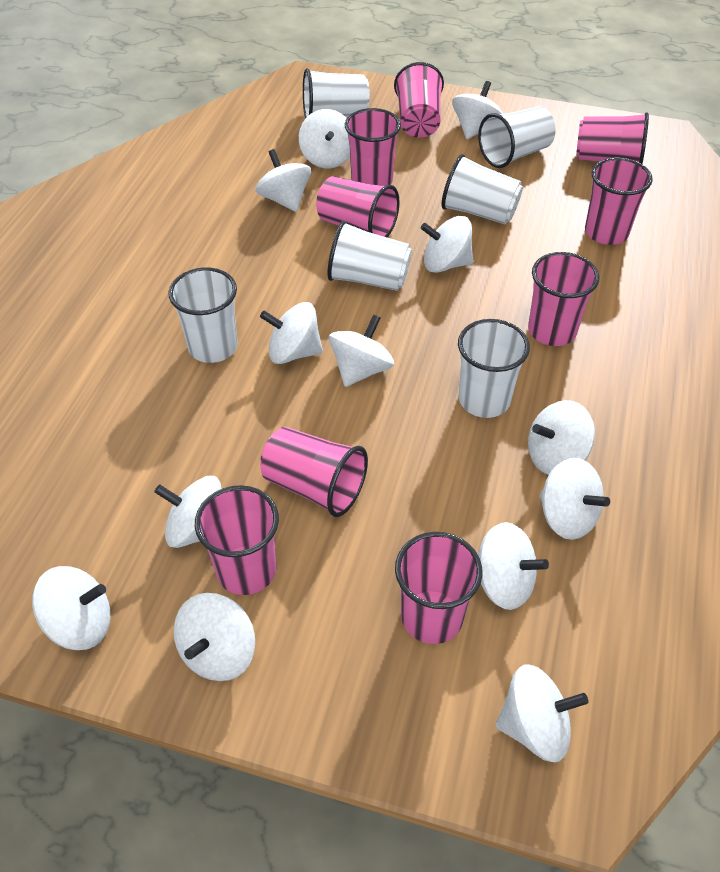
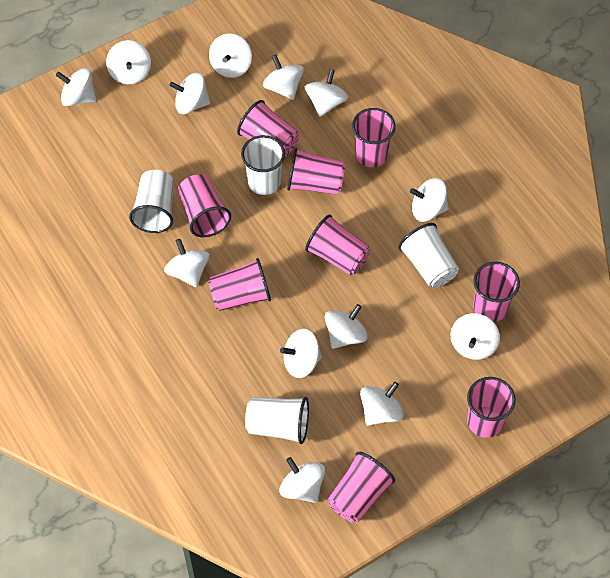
white cup: [168,267,238,363] [303,68,370,119] [327,221,412,291] [441,154,523,224] [458,319,530,418] [478,106,556,168] = 6 -> [129,170,174,233] [241,135,285,195] [245,397,309,444] [398,223,459,288] = 4

